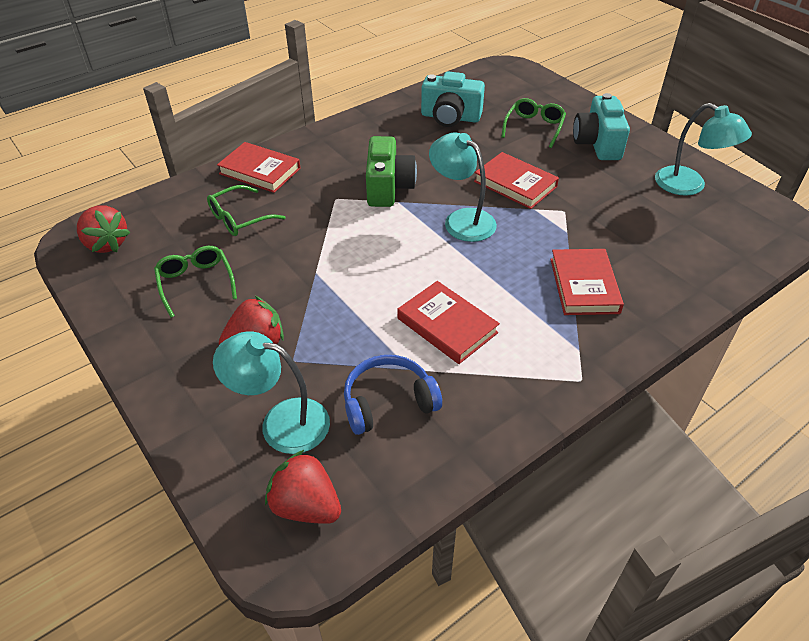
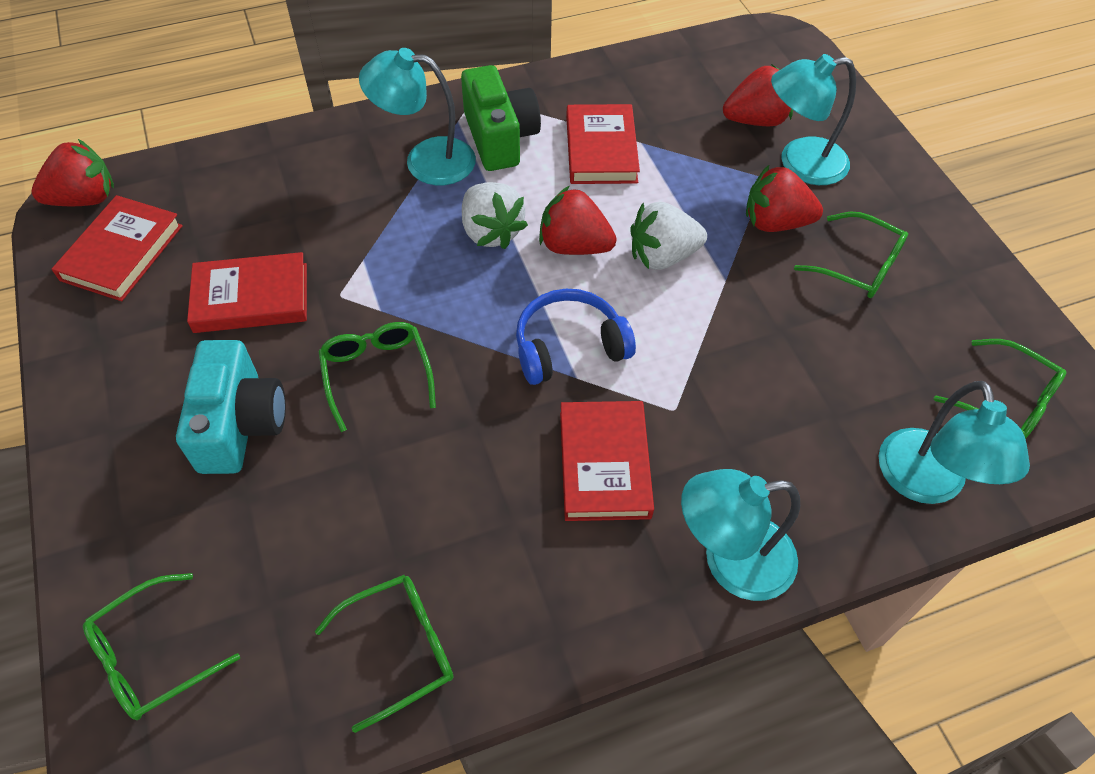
green glasses: [154,246,237,318] [207,185,286,236] [501,98,566,148] = 3 -> [83,573,240,720] [315,575,453,733] [319,322,436,432] [794,212,908,298] [934,339,1066,439] = 5
red strawberry: [77,205,131,253] [219,296,284,345] [265,450,341,524] = 3 -> [32,139,114,206] [539,186,617,255] [723,64,793,126] [746,164,823,232] = 4
turquoise camera: [421,71,485,127] [573,93,630,160] = 2 -> [176,340,286,474] = 1
turquoise lamp: [213,331,330,454] [429,132,497,242] [655,103,752,196] = 3 -> [359,48,476,185] [681,469,800,601] [771,54,856,185] [879,381,1030,504] = 4
white strawberry: none = 0 -> [462,182,528,249] [630,202,707,270] = 2

